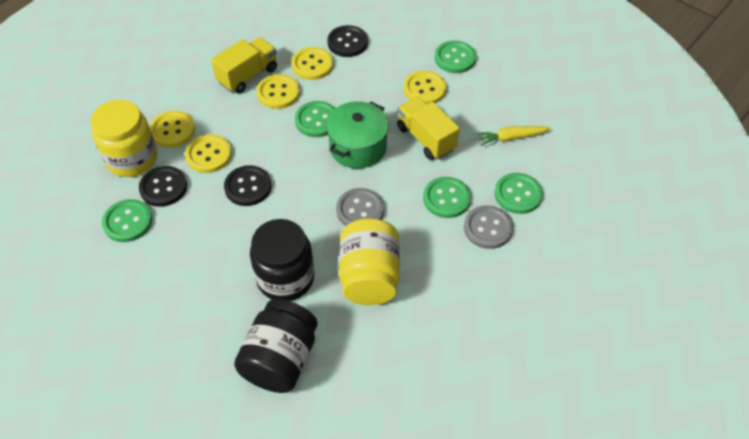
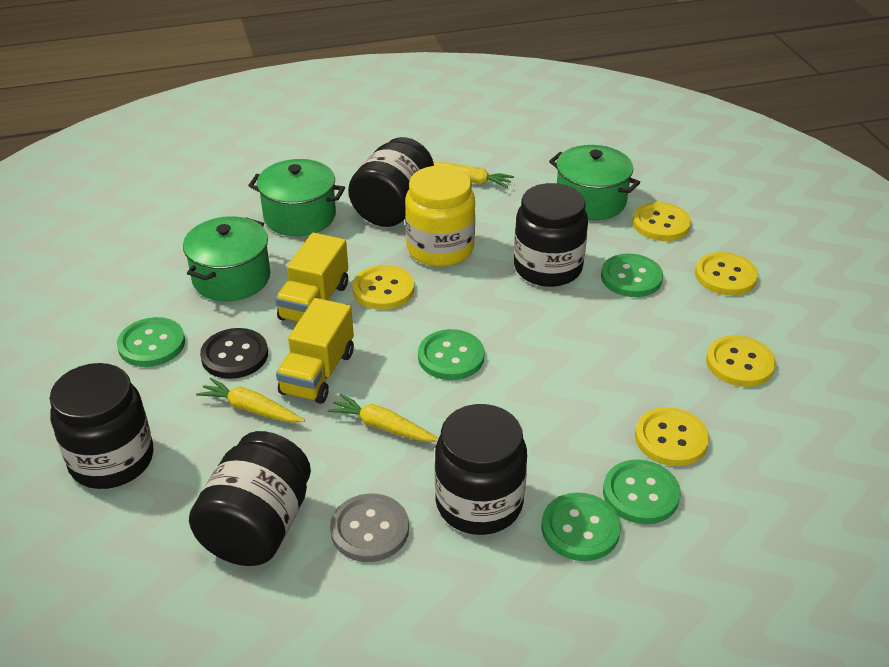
black button: [139,166,187,207] [224,165,271,206] [327,25,368,57] = 3 -> [200,328,268,379] = 1
black jar: [234,299,318,393] [250,219,314,301] = 2 -> [50,363,154,489] [189,431,311,566] [348,137,434,227] [435,404,527,535] [514,183,588,287] = 5
green pot: [326,101,389,169] = 1 -> [183,216,270,301] [248,159,345,236] [549,145,640,220] = 3
grey button: [336,188,384,226] [464,205,513,249] = 2 -> [330,494,409,562] = 1
yellow carrot: [476,126,551,146] = 1 -> [196,378,305,423] [327,394,439,442] [433,162,514,188] = 3
yellow jar: [91,100,157,177] [339,218,400,305] = 2 -> [405,165,475,267] = 1

